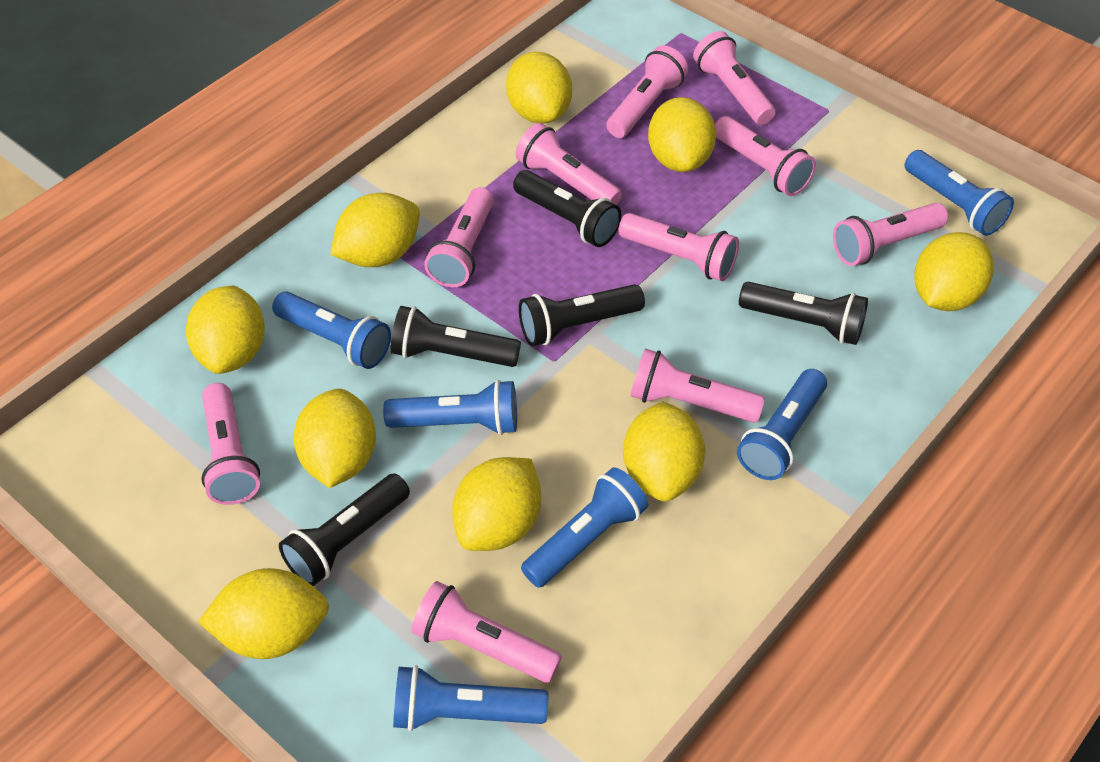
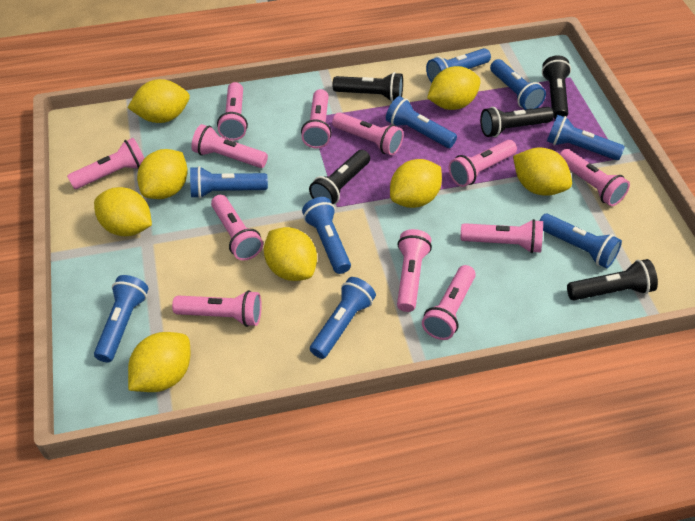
blue flashlight: [272,291,391,369] [383,380,517,435] [393,665,548,731] [521,467,649,588] [737,369,827,480] [904,150,1014,236] = 6 -> [94,275,149,362] [190,166,268,198] [302,197,351,274] [310,277,376,359] [386,96,457,148] [426,48,491,83] [490,59,546,110] [539,214,622,268] [547,115,625,160] = 9
pink flashlight: [201,383,260,505] [412,581,562,683] [424,187,494,287] [516,123,622,205] [606,45,688,138] [618,213,739,281] [630,349,765,423] [693,31,775,125] [715,116,816,196] [833,203,948,266] = 10 -> [67,138,144,189] [172,290,262,327] [191,124,268,168] [211,195,263,261] [217,82,248,141] [301,89,332,148] [332,112,404,155] [397,229,432,312] [422,265,476,340] [448,140,517,187] [460,219,543,253] [560,149,630,206] = 12
yellow lemon: [186,286,265,374] [198,568,329,659] [293,389,376,488] [330,193,420,267] [452,457,541,551] [506,52,572,124] [623,401,705,502] [648,97,716,172] [914,232,994,311] = 9 -> [94,187,152,236] [127,79,190,123] [128,332,190,392] [137,149,188,199] [264,227,317,281] [390,159,442,208] [427,66,481,110] [513,148,572,196] = 8

